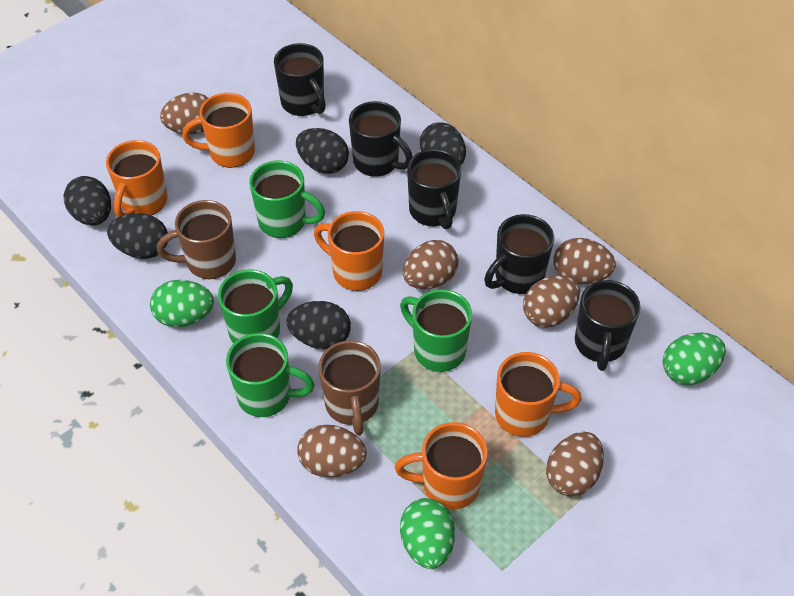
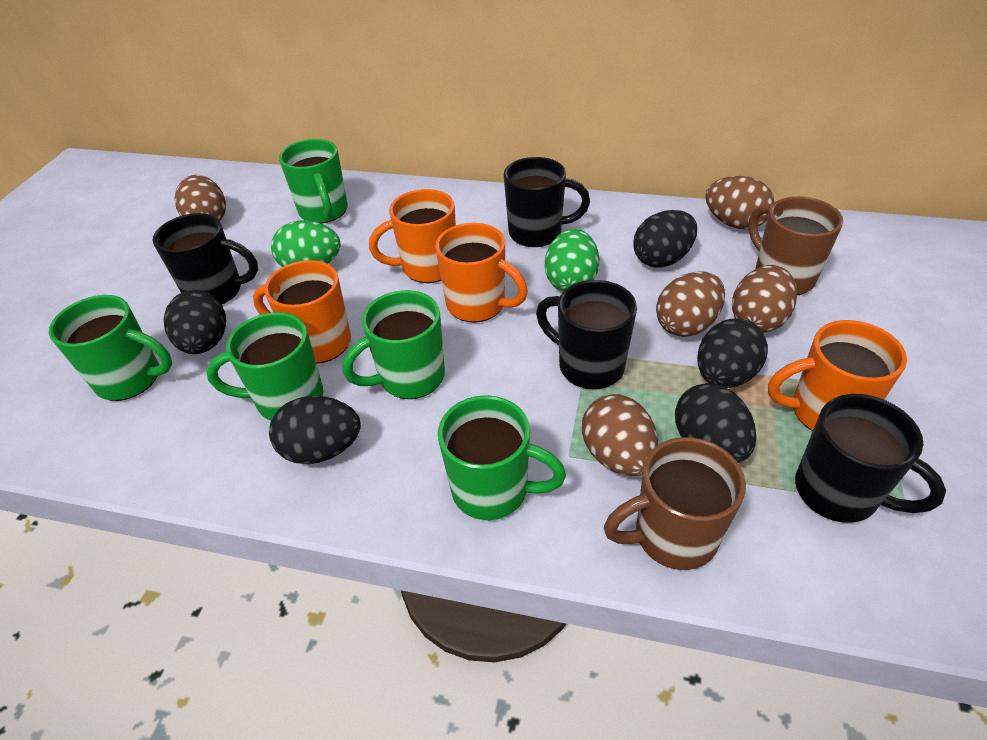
black mug: [274,43,326,116] [349,101,413,177] [407,149,461,229] [484,214,554,294] [575,280,641,371] = 5 -> [152,213,258,304] [504,157,590,247] [536,280,637,390] [795,394,946,523] = 4
brown egg: [160,92,208,135] [297,425,367,478] [403,240,458,289] [523,275,580,328] [546,432,604,497] [553,238,616,284] = 6 -> [175,175,226,221] [582,394,658,476] [656,272,725,337] [705,176,774,229] [732,265,797,333] = 5
green egg: [150,280,214,327] [400,498,455,569] [663,332,726,385] = 3 -> [271,220,341,267] [545,229,600,292] = 2
green mug: [218,269,293,344] [226,333,315,417] [249,161,325,238] [400,289,472,372] = 4 -> [49,295,172,401] [206,312,323,420] [279,139,348,224] [342,290,445,399] [438,395,566,520] = 5
orange mug: [106,140,168,217] [182,93,255,168] [314,211,384,291] [395,422,488,510] [495,352,581,437] = 5 -> [253,260,351,364] [369,189,456,283] [435,223,528,322] [768,320,907,431] = 4

